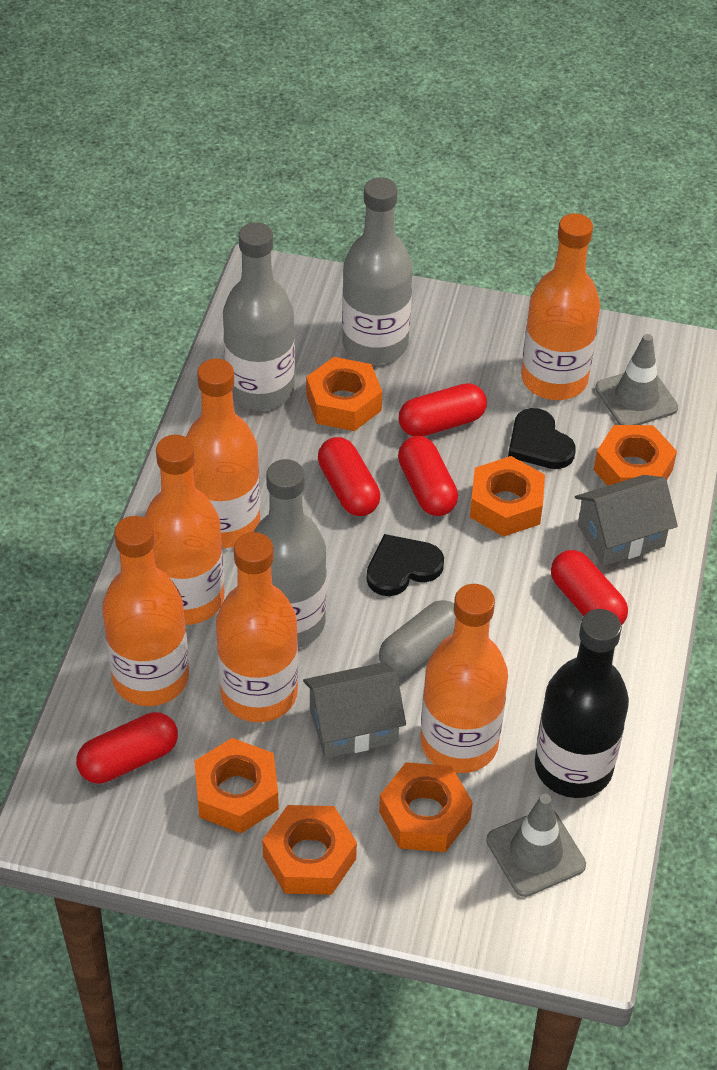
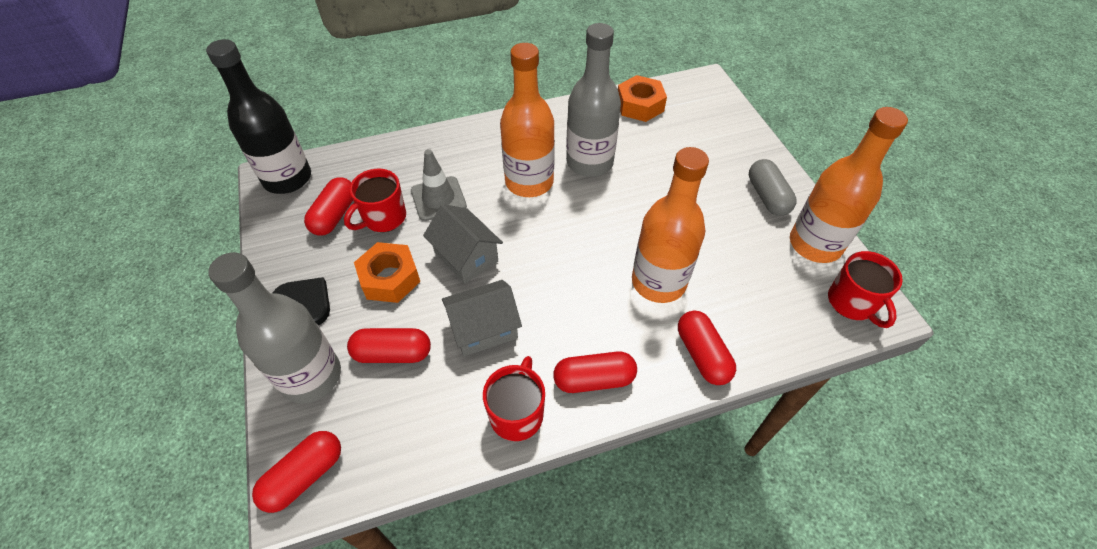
black heart: [366,534,444,596] [508,408,576,469] = 2 -> [273,277,330,325] = 1
grey bottle: [223,222,295,410] [254,459,327,648] [342,177,413,364] = 3 -> [208,252,341,404] [566,23,621,177] = 2
grey traffic cone: [486,794,586,897] [595,334,678,425] = 2 -> [411,149,467,221] = 1
orange bottle: [102,516,189,706] [144,435,224,625] [186,359,260,548] [216,532,298,722] [420,584,508,773] [521,213,600,400] = 6 -> [500,43,555,197] [632,147,709,303] [790,107,908,263] = 3
orange nut: [194,738,279,833] [262,805,357,895] [306,357,382,431] [379,762,473,852] [470,456,545,537] [594,425,677,486] = 6 -> [354,242,420,303] [618,75,667,122] = 2
red mug: none = 0 -> [344,169,406,232] [483,356,545,441] [828,251,903,328] = 3

